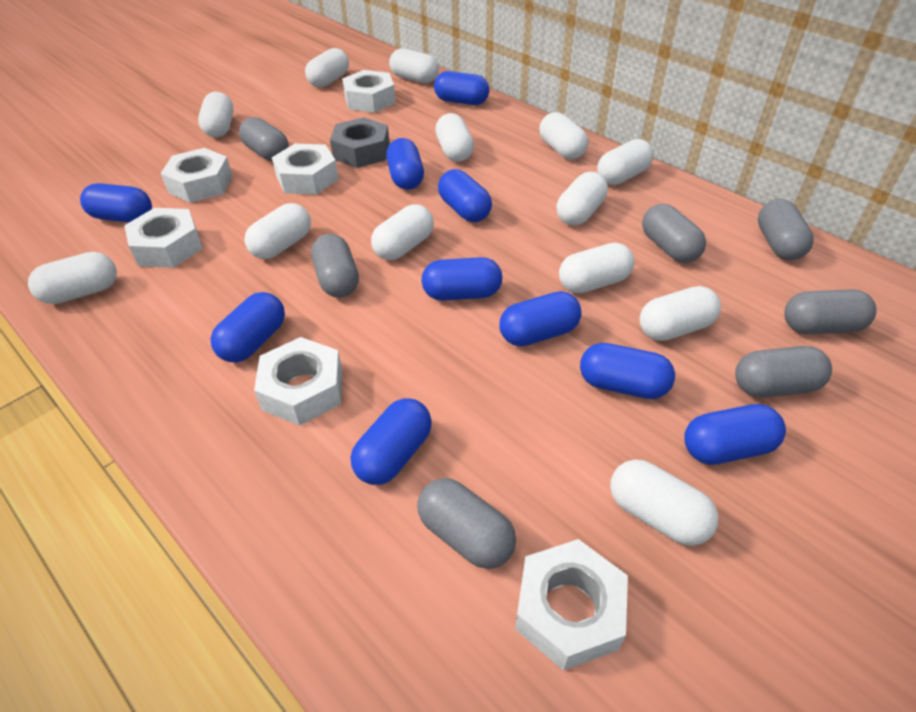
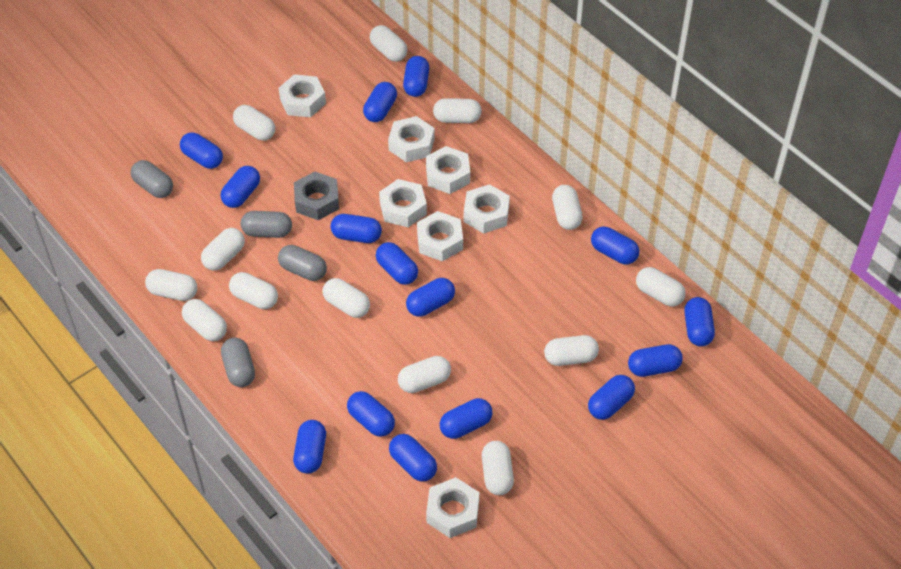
blue capsule: [80,183,152,222] [211,292,285,362] [351,398,432,485] [386,138,424,190] [421,257,502,301] [434,71,489,105] [438,169,492,222] [499,291,581,346] [580,343,675,399] [684,404,786,465] = 10 -> [180,132,223,169] [221,166,260,208] [293,420,326,474] [331,214,382,243] [347,391,395,437] [363,82,397,122] [376,242,418,285] [389,434,437,482] [403,56,429,97] [406,278,455,317] [440,398,493,439] [588,375,635,420] [591,227,639,264] [628,344,683,377] [684,297,715,347] = 15
grey capsule: [239,117,289,161] [311,234,359,298] [417,478,516,569] [642,204,706,263] [735,346,832,398] [758,199,814,260] [784,289,877,334] = 7 -> [131,160,173,198] [221,338,255,387] [241,211,292,238] [278,245,327,281] = 4
white nut: [124,208,203,268] [161,148,233,203] [254,337,343,426] [272,144,339,195] [342,70,396,113] [515,539,628,671] = 6 -> [279,74,326,117] [379,179,427,227] [388,116,435,162] [417,211,463,261] [426,146,470,194] [426,477,479,538] [464,184,510,234] = 7

